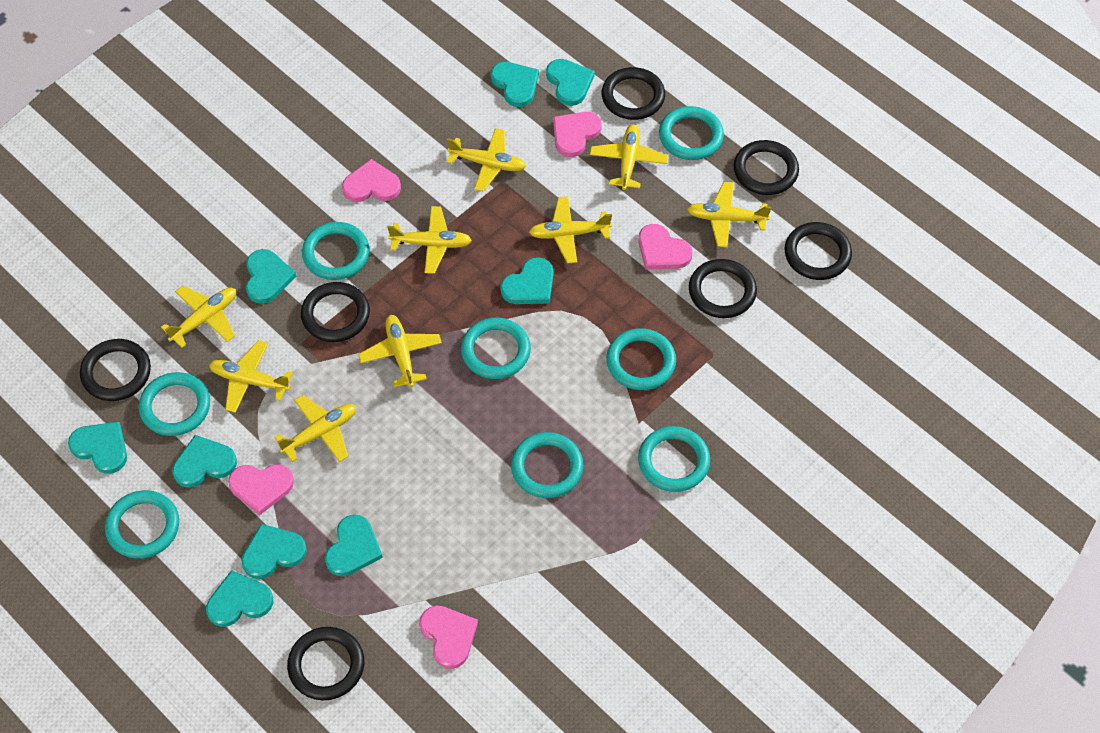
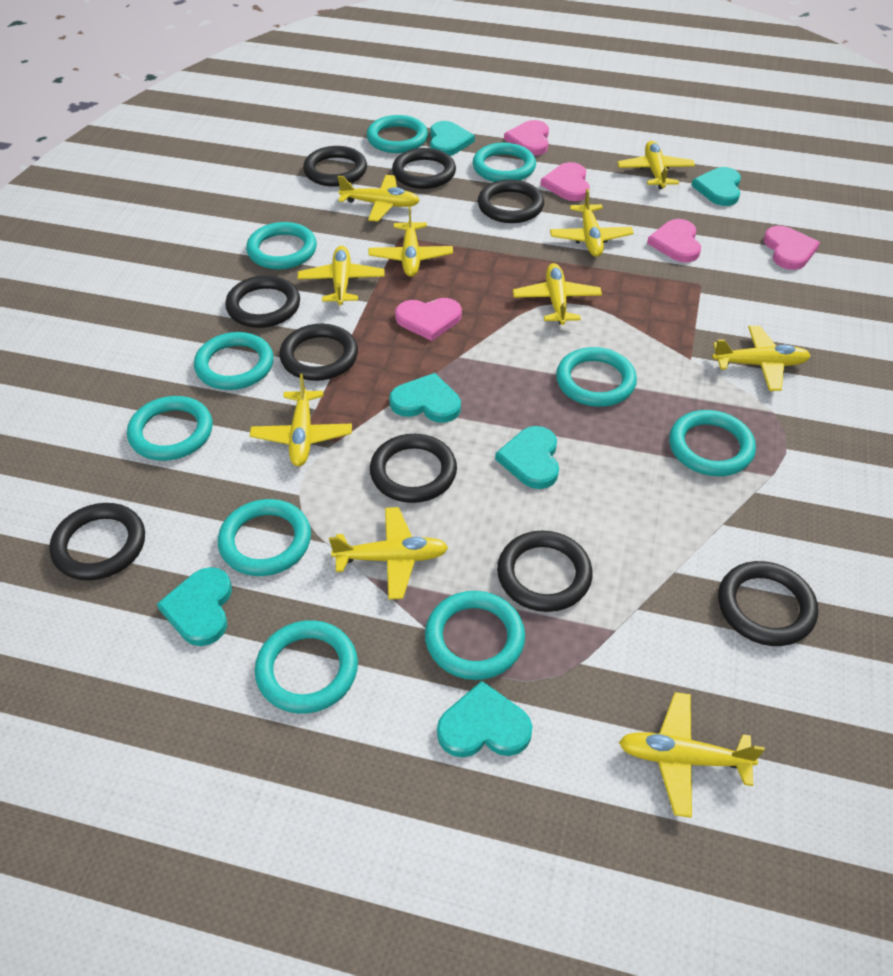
black ring: [80,339,151,401] [287,627,364,700] [301,282,370,342] [602,67,665,120] [689,259,757,318] [734,140,799,195] [784,222,852,280] = 7 -> [49,503,145,580] [225,275,300,328] [279,324,358,381] [303,146,367,187] [370,434,457,503] [392,148,456,189] [478,180,544,223] [497,531,593,612] [718,561,818,646] = 9
turquoise heart: [68,422,127,474] [172,435,237,488] [206,570,273,627] [241,524,307,579] [246,249,296,304] [325,515,383,576] [491,62,539,107] [500,257,553,304] [546,59,595,106] = 9 -> [157,567,232,646] [389,373,461,423] [430,121,475,156] [437,681,532,758] [495,426,559,489] [691,167,741,206] = 6
turquoise ring: [105,490,179,559] [139,372,210,436] [302,222,370,280] [461,318,531,379] [511,432,583,498] [606,328,676,390] [638,426,710,492] [659,106,724,160] = 8 -> [127,396,212,461] [194,332,274,390] [218,499,311,576] [246,222,317,269] [255,620,358,714] [367,115,428,153] [425,591,525,680] [473,142,536,182] [556,347,637,407] [669,410,756,476] = 10
yellow plane: [161,286,236,348] [209,340,293,413] [274,395,356,462] [358,315,442,387] [387,206,472,274] [447,128,526,192] [529,196,612,263] [590,124,668,190] [687,181,772,248] = 9 -> [250,374,352,466] [297,246,385,305] [329,507,448,600] [338,175,420,222] [368,206,453,277] [513,263,602,325] [550,188,634,257] [617,141,695,189] [619,692,765,818] [712,326,811,391] = 10

